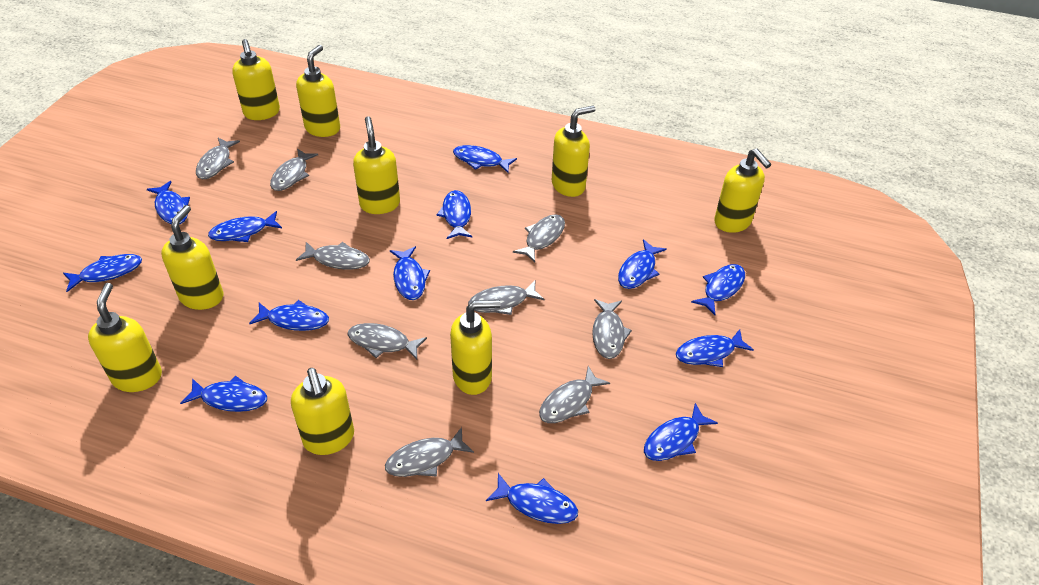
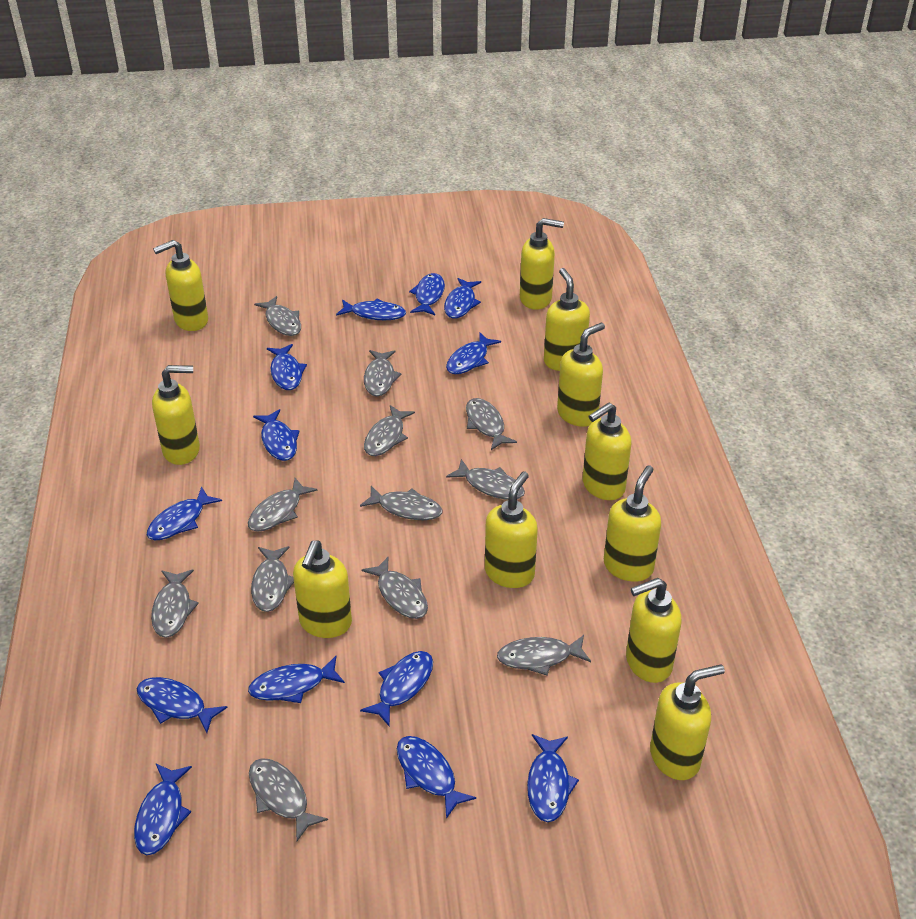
grey fish: [196,138,240,179] [270,149,318,191] [296,242,370,270] [347,323,427,360] [385,427,474,477] [468,281,545,315] [513,214,565,263] [539,366,610,423] [592,299,632,359] = 9 -> [151,569,199,638] [248,478,318,532] [249,758,328,841] [251,546,294,612] [254,296,301,336] [360,486,443,520] [362,557,428,619] [364,350,402,396] [364,405,415,456] [446,459,525,500] [466,398,517,450] [497,635,591,676] = 12
yellow soap dispenser: [88,283,162,392] [161,205,223,310] [232,39,280,120] [291,368,354,455] [296,45,340,137] [353,116,400,214] [450,300,500,395] [552,106,595,197] [714,149,771,233] = 9 -> [152,365,200,465] [153,240,208,331] [293,540,352,638] [485,472,538,588] [520,218,564,310] [544,268,590,371] [557,323,605,427] [583,402,631,500] [604,465,661,582] [626,578,681,683] [650,664,725,780] = 11

